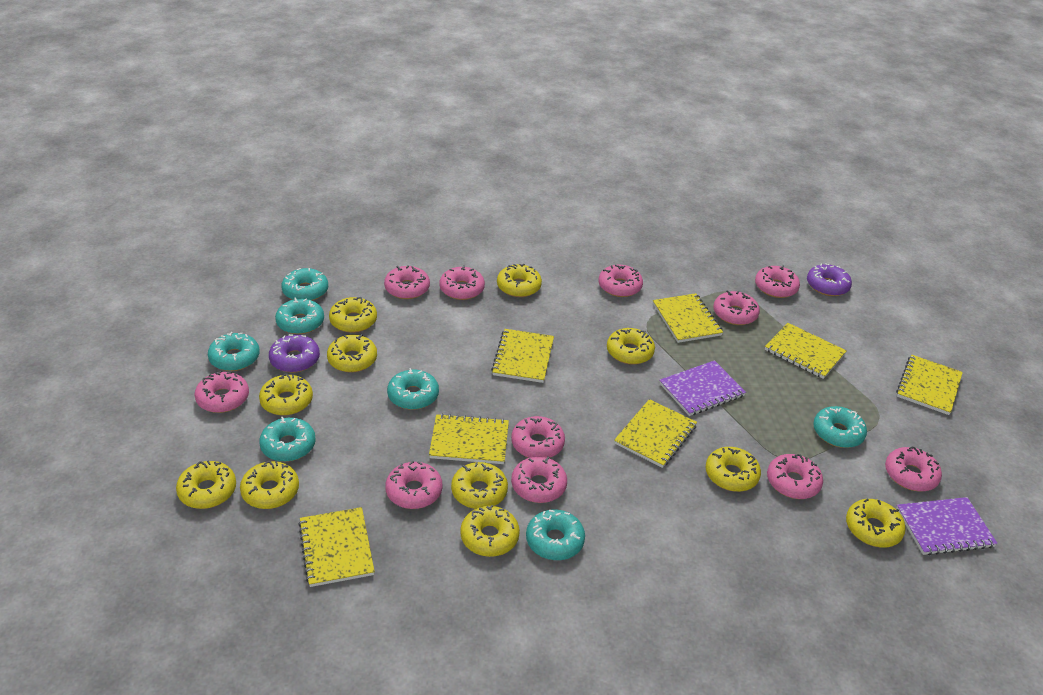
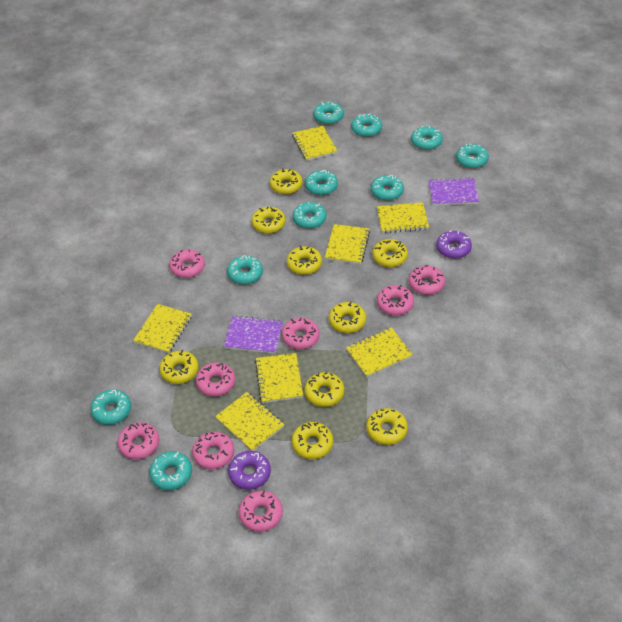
pink donut: [195,371,249,413] [384,265,430,299] [385,461,443,509] [439,265,485,300] [511,416,565,458] [511,456,567,503] [598,265,643,297] [713,290,760,325] [755,266,800,298] [767,454,823,499] [885,446,942,492] = 11 -> [118,422,159,459] [169,250,205,278] [192,432,234,469] [196,362,235,396] [239,490,283,532] [282,318,320,349] [377,285,414,316] [409,265,445,295] = 8
turquoise donut: [208,332,260,371] [259,417,316,462] [275,297,324,334] [281,268,328,301] [387,368,439,410] [526,510,585,560] [813,406,867,448] = 7 -> [91,389,131,425] [149,451,192,490] [227,255,263,285] [293,202,326,229] [305,170,338,196] [313,101,344,125] [351,113,382,137] [371,175,404,201] [411,126,443,150] [456,144,489,169] = 10
yellow donut: [176,460,236,509] [240,461,299,509] [259,374,313,415] [327,334,377,373] [329,297,377,333] [451,462,508,509] [460,505,520,557] [497,264,542,297] [607,328,655,365] [706,447,761,492] [846,499,906,547] = 11 -> [159,350,199,384] [252,207,286,234] [270,168,303,194] [287,246,322,275] [292,422,333,459] [304,372,344,407] [329,301,366,333] [366,408,408,445] [372,239,408,267] = 9

